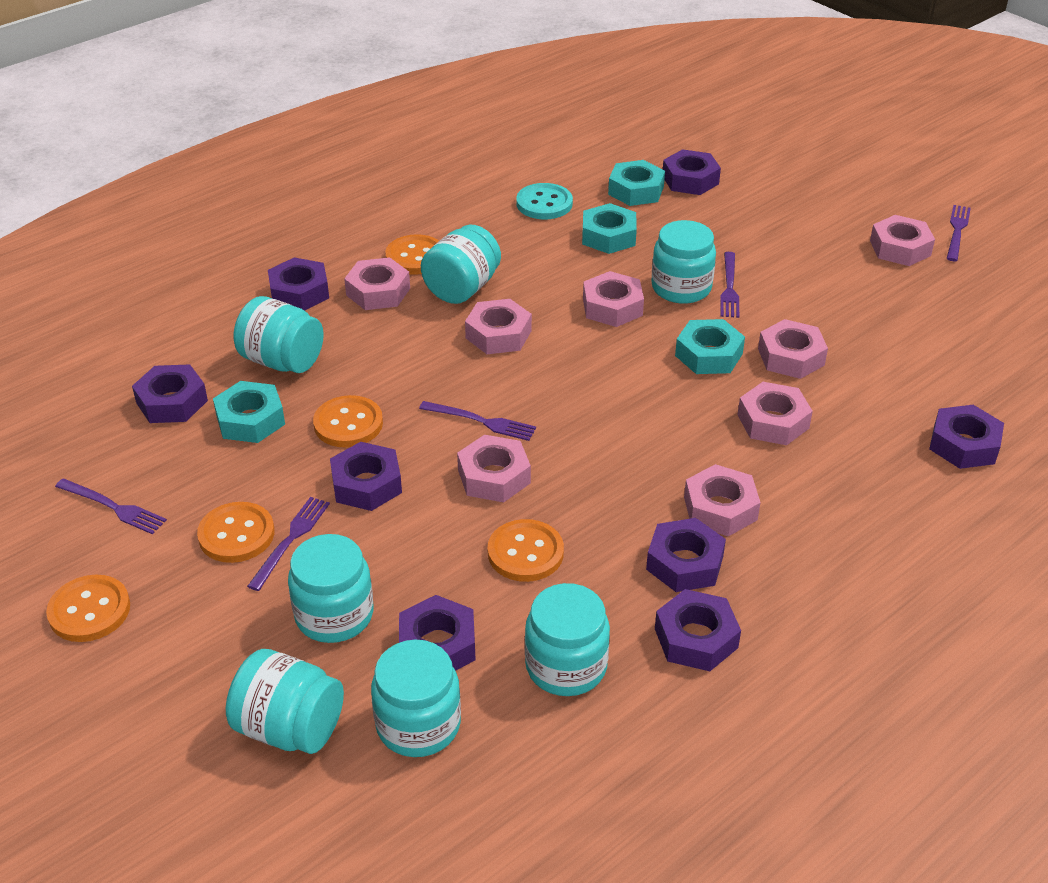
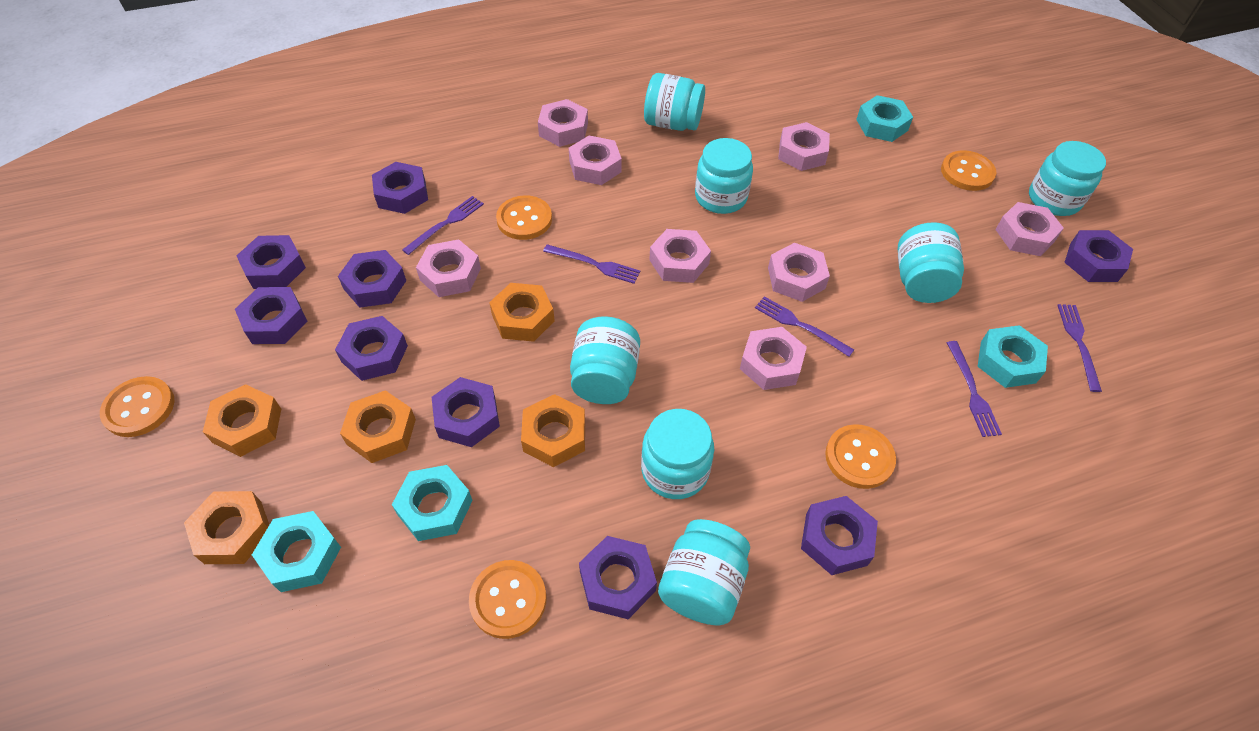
orange nut: none = 0 -> [184,491,269,564] [203,384,281,457] [340,390,416,463] [489,283,555,342] [521,394,585,467] = 5
purple nut: [132,364,208,423] [268,257,329,311] [330,442,402,511] [399,595,476,671] [646,518,726,592] [655,589,741,671] [663,149,721,195] [929,405,1004,469] = 8 -> [235,287,307,344] [236,235,306,289] [335,316,408,381] [338,250,406,308] [372,162,428,214] [432,377,500,447] [579,536,657,619] [801,496,878,575] [1064,230,1133,282] = 9
turquoise button: [516,183,573,219] = 1 -> none = 0

